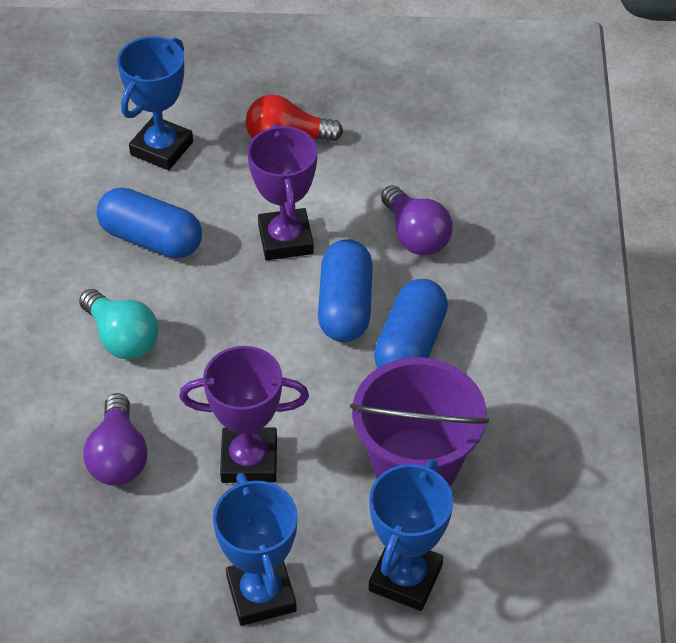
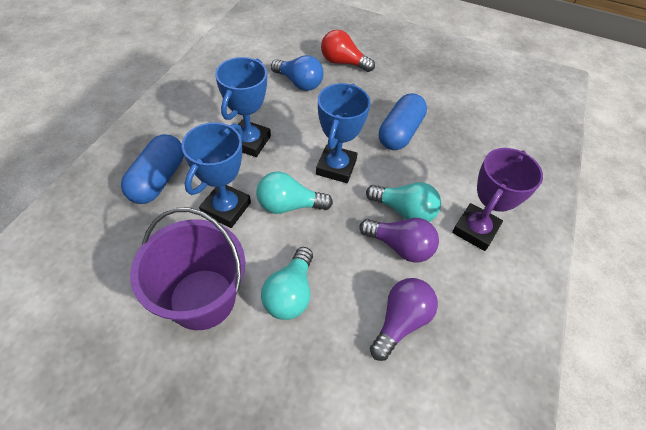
blue capsule: [97,188,202,258] [318,239,373,342] [374,279,448,368] = 3 -> [121,134,184,204] [379,93,427,150] = 2
blue light bulb: none = 0 -> [271,55,324,91] = 1
purple trophy: [179,346,309,483] [247,124,317,260] = 2 -> [452,148,543,251] = 1
turquoise light bulb: [79,289,158,360] = 1 -> [256,171,333,214] [261,247,313,320] [366,182,441,222] = 3

